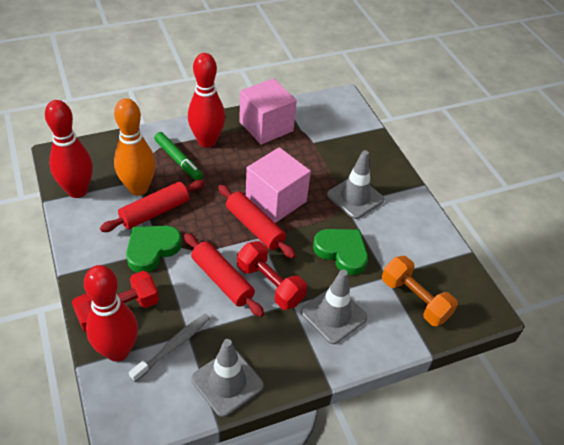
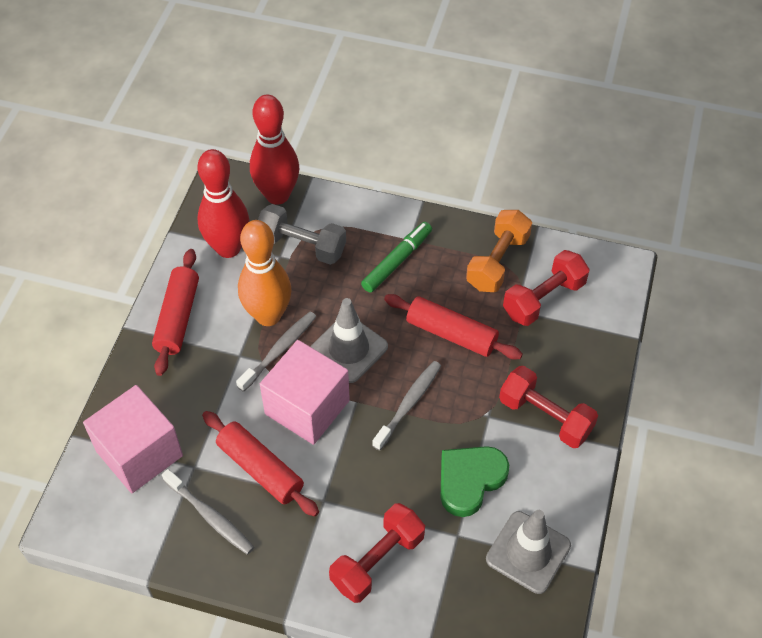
green heart: [126,226,182,273] [313,229,368,275] = 2 -> [440,446,509,517] = 1
grey dumbbell: none = 0 -> [258,204,346,265] = 1
grey toothbrush: [129,314,210,382] = 1 -> [162,469,254,555] [236,312,316,392] [372,361,441,451] = 3
grey traffic cone: [191,339,264,417] [301,270,367,344] [327,150,384,219] = 3 -> [310,298,388,383] [486,510,571,594] = 2
red bowling pin: [45,100,93,198] [84,265,138,362] [188,53,225,148] = 3 -> [197,149,249,258] [250,94,299,205] = 2
red dumbbell: [72,271,159,332] [237,241,307,310] = 2 -> [329,503,425,603] [499,366,598,448] [503,250,590,326] = 3

